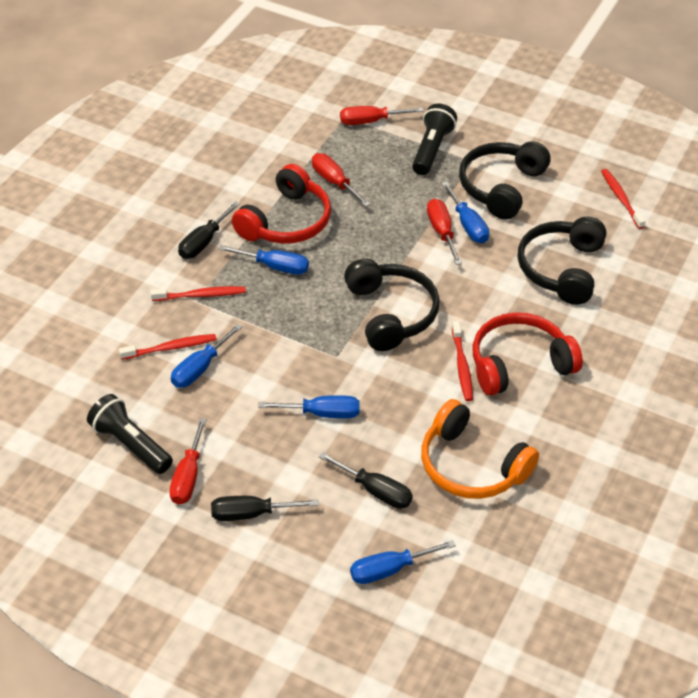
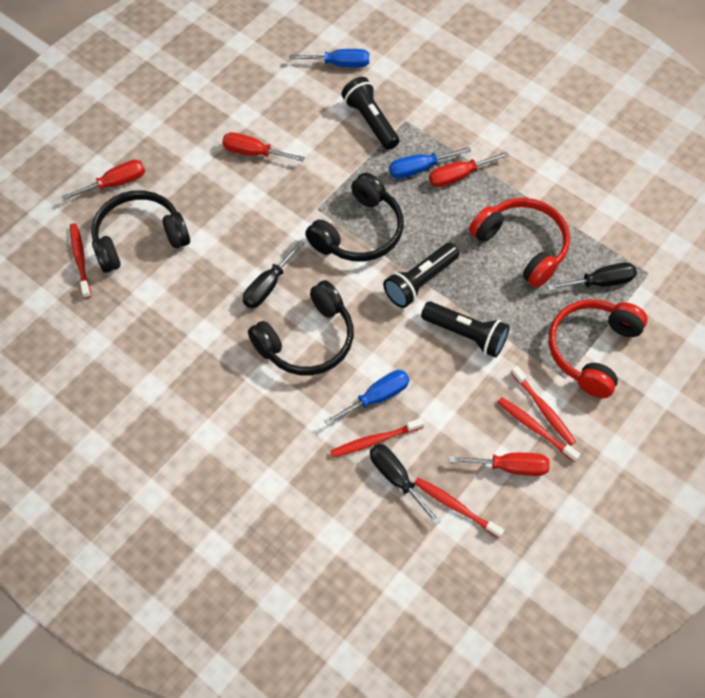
black flashlight: [87,394,173,474] [412,104,457,175] = 2 -> [341,77,399,150] [383,243,459,308] [421,301,509,358] = 3
blue screwdriver: [171,324,242,388] [219,245,309,275] [258,395,360,419] [350,540,456,584] [442,182,489,243] = 5 -> [289,49,369,68] [324,370,410,426] [389,147,471,179] = 3
orange headphones: [421,399,539,499] = 1 -> none = 0
red toothbrush: [119,334,216,360] [150,286,246,301] [452,321,473,401] [601,169,646,229] = 4 -> [70,223,91,298] [330,418,424,458] [414,477,504,538] [497,397,581,462] [511,366,576,446] = 5

